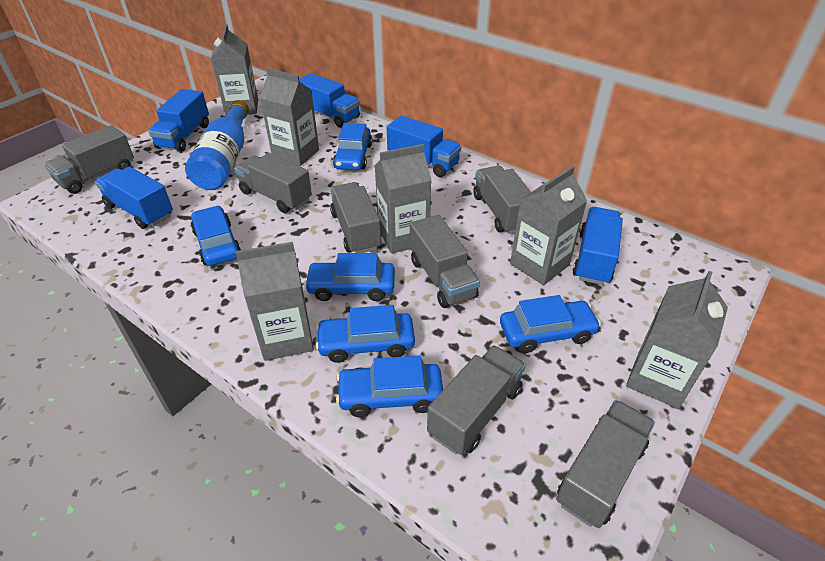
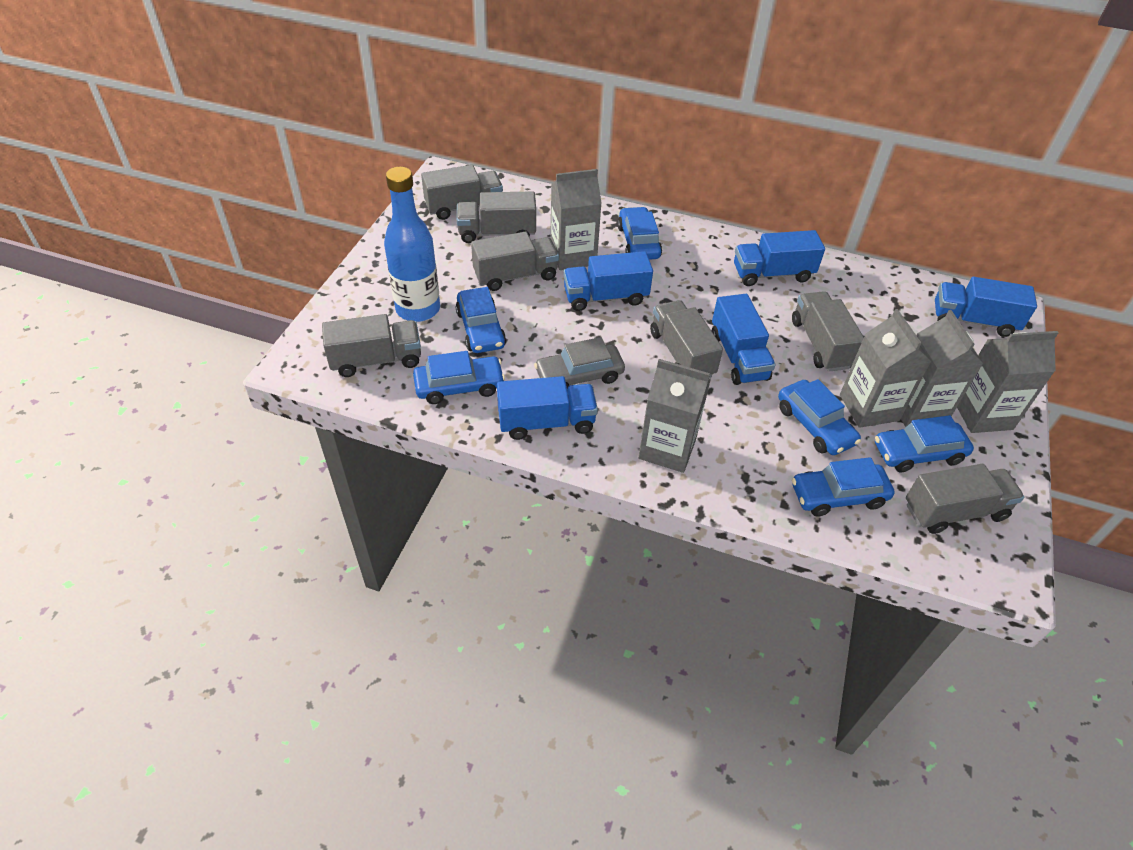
grey car: none = 0 -> [534,337,625,388] = 1
grey carton: [211,24,258,116] [235,242,314,361] [260,68,319,166] [374,144,431,254] [510,166,587,285] [626,271,728,409] = 6 -> [550,169,602,270] [638,359,711,473] [840,309,932,428] [901,310,983,427] [957,331,1059,433] = 5

